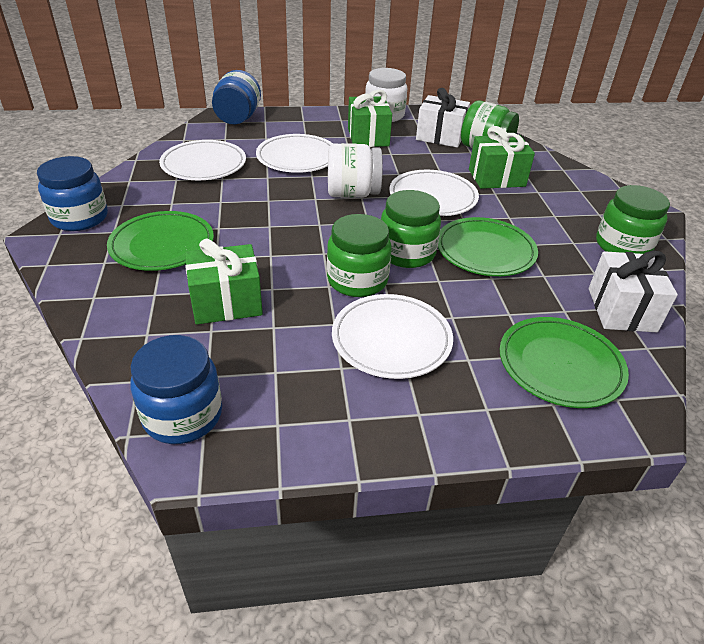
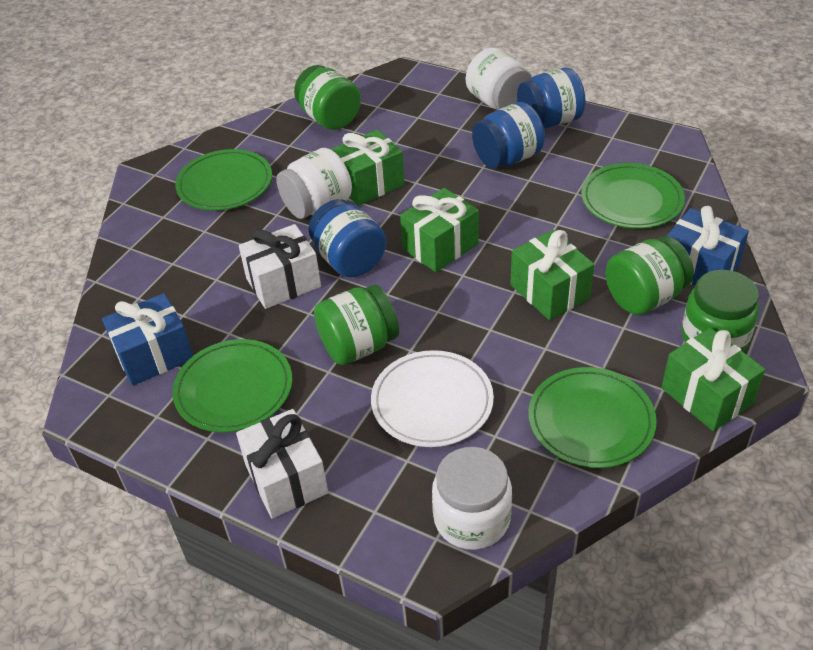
blue gift: none = 0 -> [102,293,193,386] [667,206,749,286] = 2
green gift: [185,239,263,325] [348,90,392,147] [469,126,535,189] = 3 -> [331,130,405,206] [400,188,479,272] [510,230,594,320] [661,328,765,431] = 4
green plate: [107,211,214,271] [438,217,538,276] [500,317,629,408] = 3 -> [172,339,292,432] [175,149,272,211] [529,367,657,468] [581,163,685,229] = 4
white jar: [328,143,383,198] [365,68,408,122] = 2 -> [276,148,352,219] [432,447,512,550] [466,47,532,109] = 3
white plate: [159,140,246,180] [256,134,333,173] [332,294,453,379] [389,170,479,216] = 4 -> [371,350,494,447] = 1

